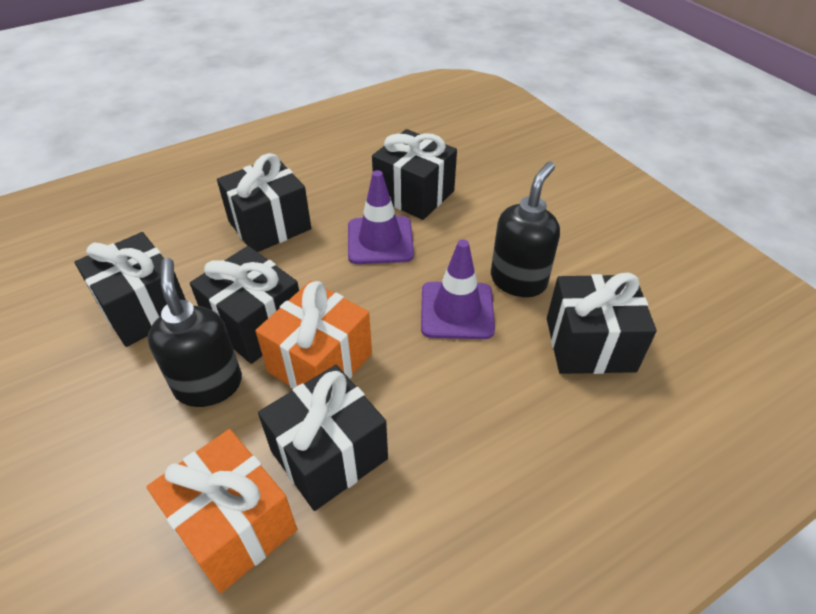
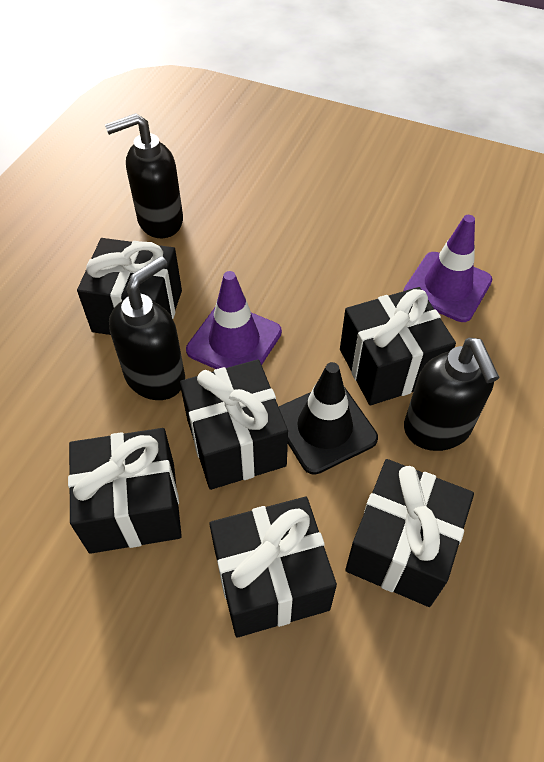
black soap dispenser: [148,258,242,407] [491,162,560,297] = 2 -> [105,113,183,238] [109,256,185,400] [404,338,500,451] = 3
black traffic cone: none = 0 -> [279,362,378,475] = 1
orange gift: [147,429,297,593] [255,281,372,389] = 2 -> none = 0

